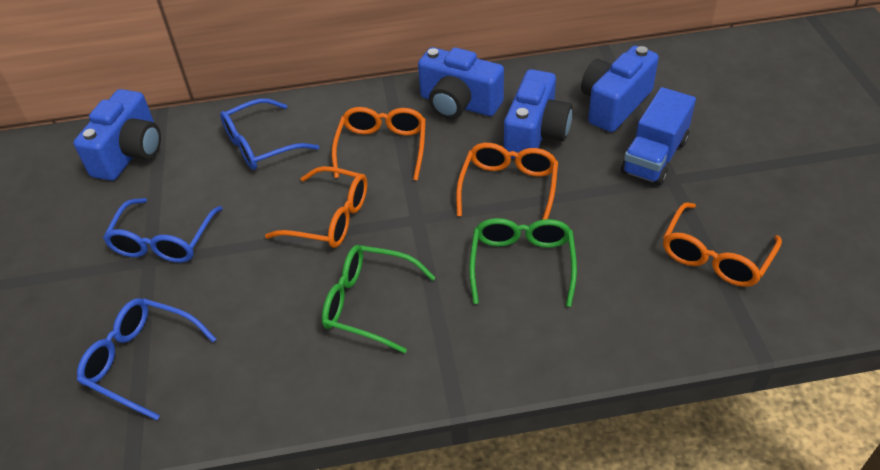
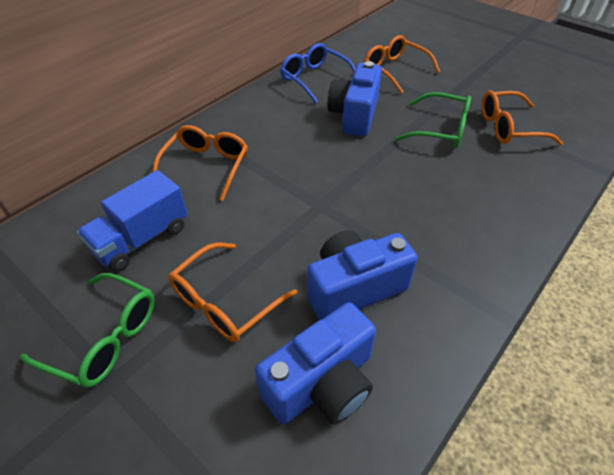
blue camera: [73,89,161,181] [418,47,504,119] [504,69,573,159] [581,46,659,132] = 4 -> [255,303,376,424] [307,230,418,320] [328,61,382,136] = 3
blue glasses: [77,298,216,420] [103,198,223,263] [220,98,319,170] = 3 -> [280,43,355,103] = 1

